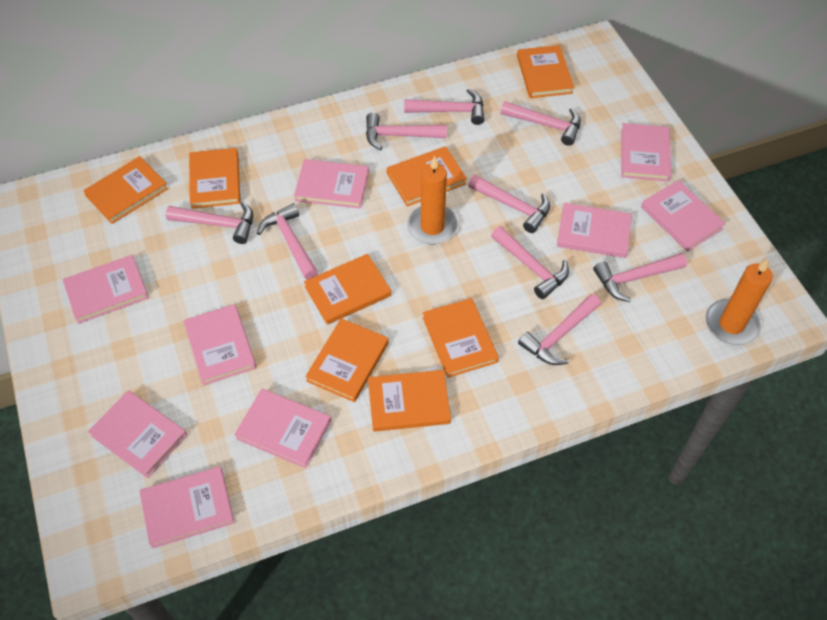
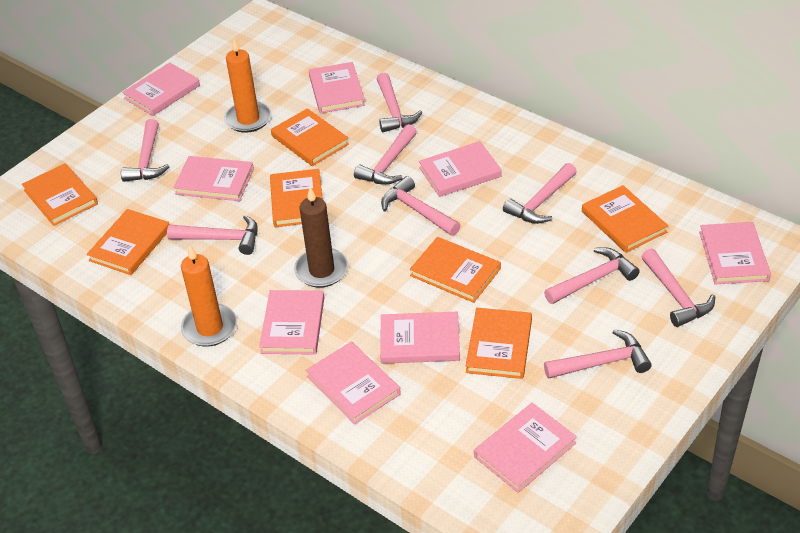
brown candle: none = 0 -> [294,187,349,288] = 1
orange book: [83,156,168,224] [189,148,241,209] [304,254,391,325] [305,318,389,402] [368,370,451,432] [387,146,467,207] [423,298,499,378] [517,45,574,98] = 8 -> [22,163,98,226] [87,209,170,275] [270,169,323,227] [271,108,349,166] [410,237,501,303] [466,308,532,379] [582,185,668,253] = 7

